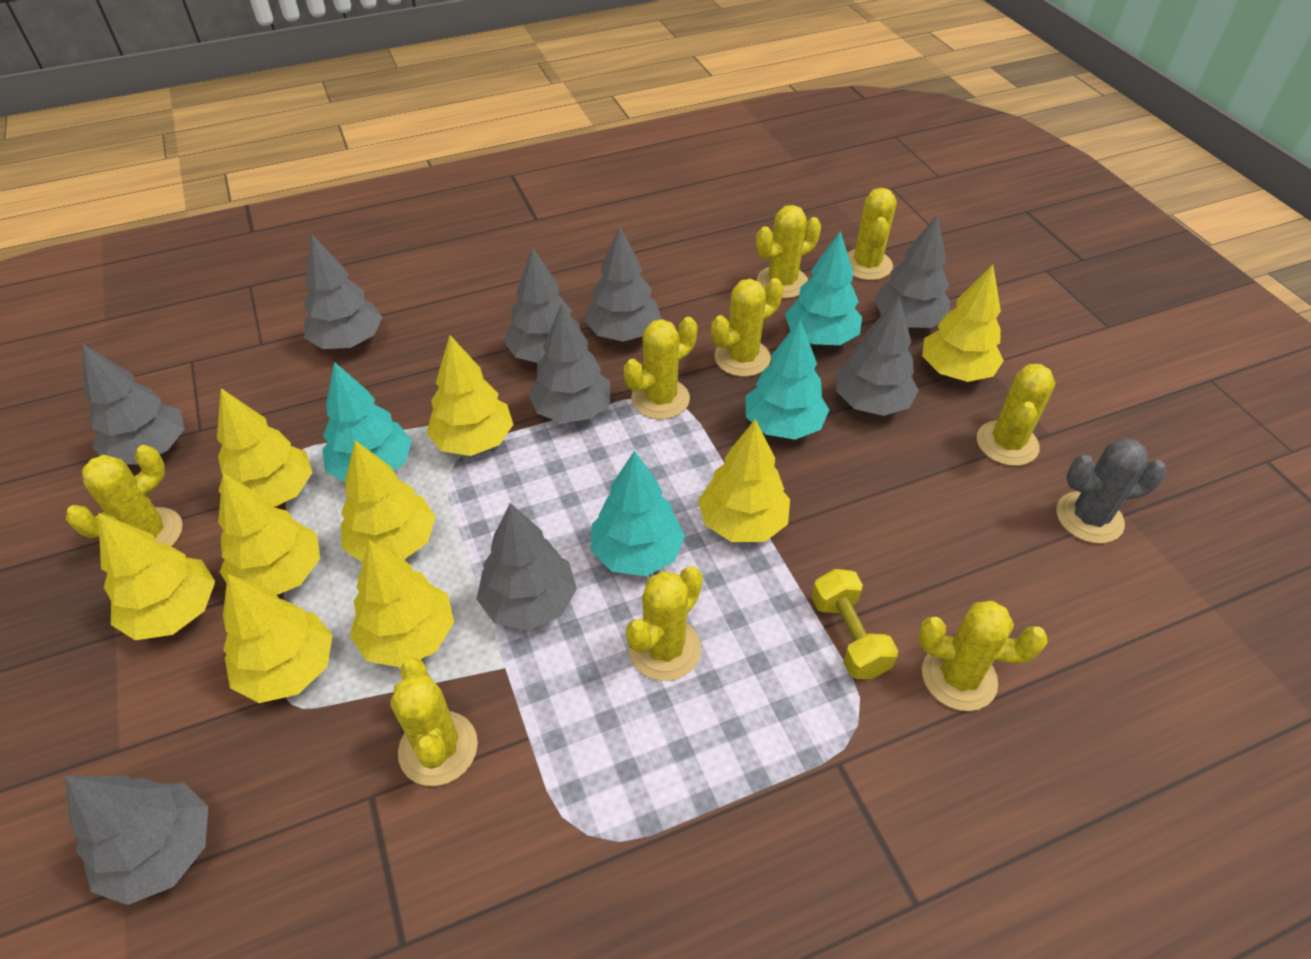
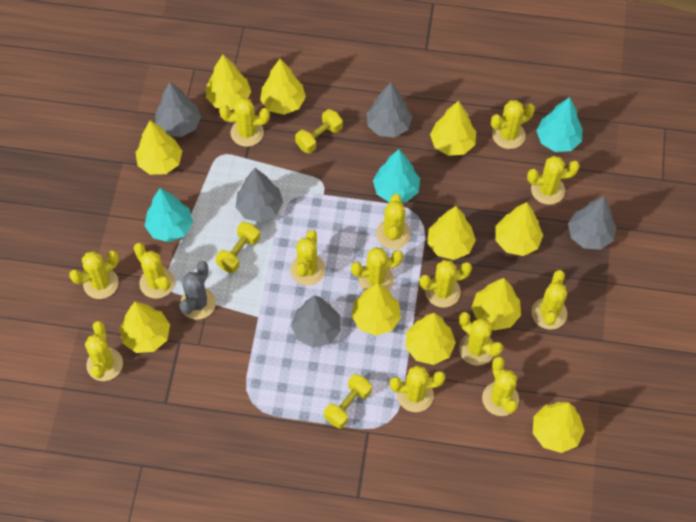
grey tree: [65,776,208,905] [82,344,185,465] [303,235,382,349] [477,503,577,630] [504,247,581,363] [528,303,611,423] [584,226,661,342] [836,297,919,416] [874,215,950,328] = 9 -> [155,82,201,137] [236,168,283,222] [291,295,341,348] [366,82,412,137] [568,196,616,250] = 5
turquoise tree: [323,362,412,482] [591,450,685,576] [746,319,829,440] [785,231,862,345] = 4 -> [145,188,193,242] [373,149,420,203] [536,97,582,152] = 3
yellow cactus: [66,445,183,546] [390,658,478,786] [624,317,697,420] [626,566,703,681] [711,278,783,377] [756,205,821,299] [847,188,897,280] [918,601,1048,711] [977,364,1055,466] = 9 -> [69,250,119,299] [85,321,123,381] [134,243,175,299] [219,97,270,147] [290,230,325,285] [351,247,403,291] [376,194,411,249] [390,365,445,412] [419,260,472,308] [459,312,503,366] [482,356,519,416] [491,100,535,149] [527,156,580,205] [532,270,567,330] = 14
yellow dumbbell: [811,569,898,679] = 1 -> [216,222,260,273] [295,109,343,153] [324,374,372,429] = 3
yellow tree: [98,513,215,640] [217,388,312,507] [218,473,320,595] [223,574,333,703] [341,440,436,563] [350,540,454,668] [426,335,514,456] [698,419,790,542] [922,264,1004,382] = 9 -> [120,302,170,353] [135,120,182,175] [206,54,251,110] [260,59,306,115] [351,283,401,336] [406,313,456,365] [427,206,476,260] [430,101,476,156] [471,278,521,330] [495,202,543,256] [533,402,585,453] = 11

